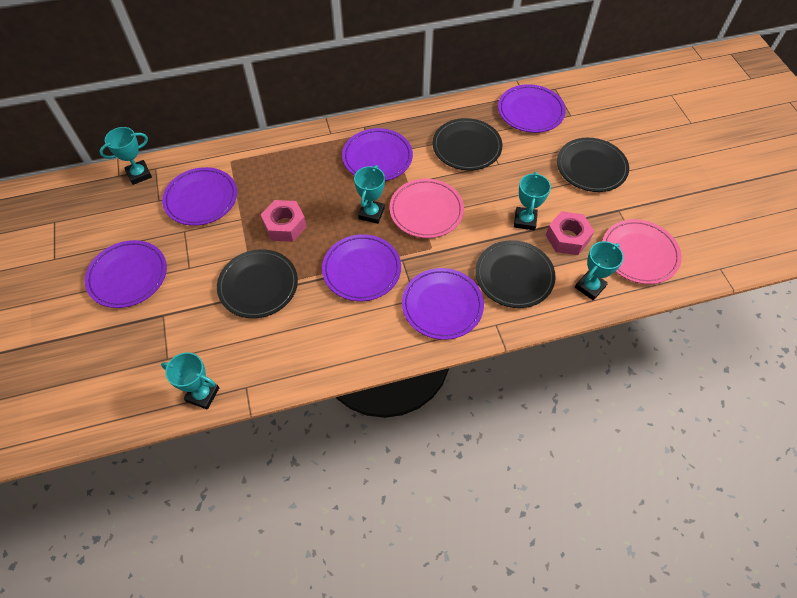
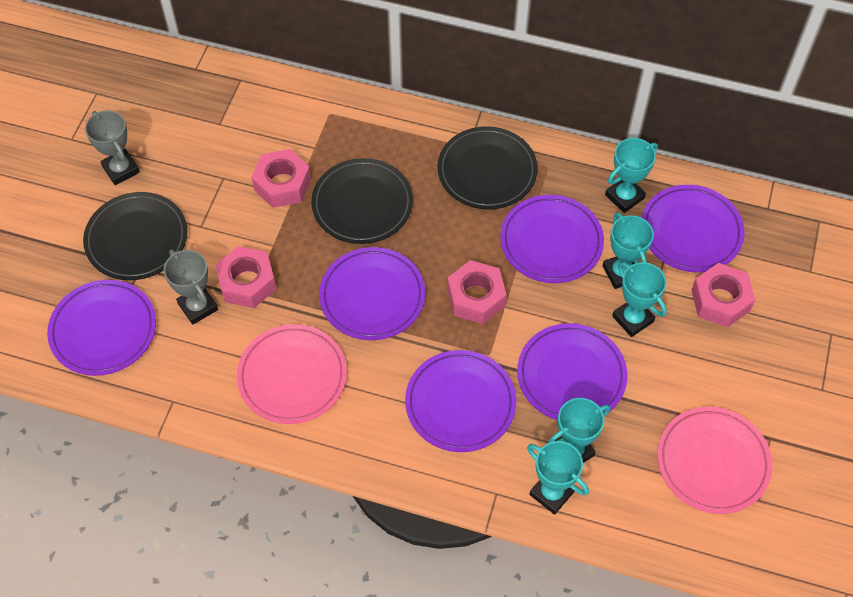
black plate: [217,249,298,318] [432,118,502,170] [475,240,556,308] [557,138,629,192] = 4 -> [83,192,188,280] [311,158,413,244] [437,126,538,210] = 3
grey trophy: none = 0 -> [85,110,140,185] [164,250,218,325] = 2
pink nut: [260,200,307,242] [546,211,594,255] = 2 -> [215,246,276,308] [251,149,311,208] [447,260,507,324] [691,263,755,328] = 4

